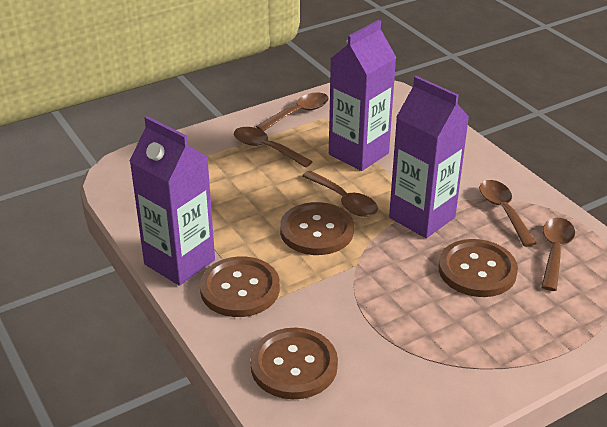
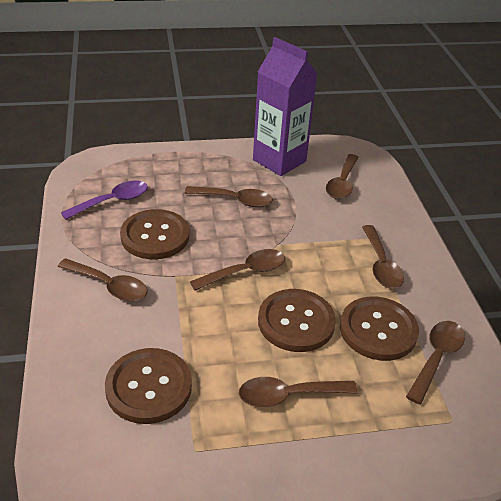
brown spoon: [234,127,313,168] [256,92,329,131] [302,171,378,217] [479,180,537,247] [541,218,575,291] = 5 -> [58,258,147,301] [184,186,273,207] [190,249,285,291] [239,377,358,407] [326,154,359,199] [362,225,404,288] [406,321,465,405] = 7
purple carton: [129,116,215,286] [329,20,397,171] [389,76,469,238] = 3 -> [253,37,317,176] = 1
purple spoon: none = 0 -> [61,180,148,220] = 1

